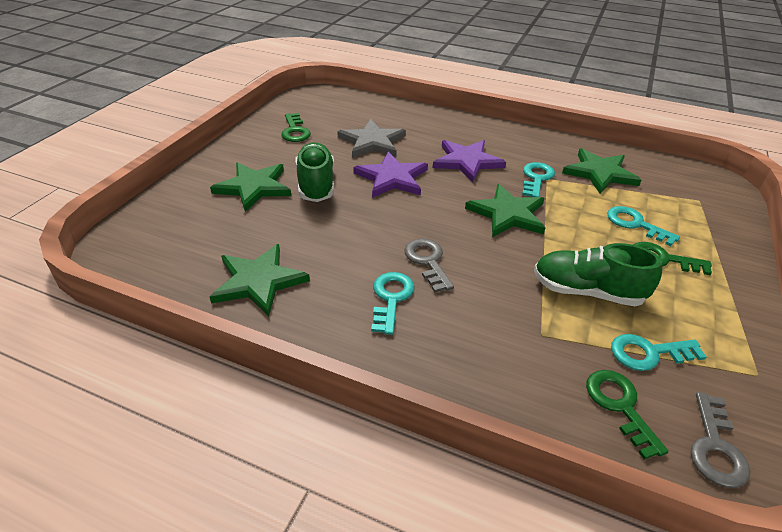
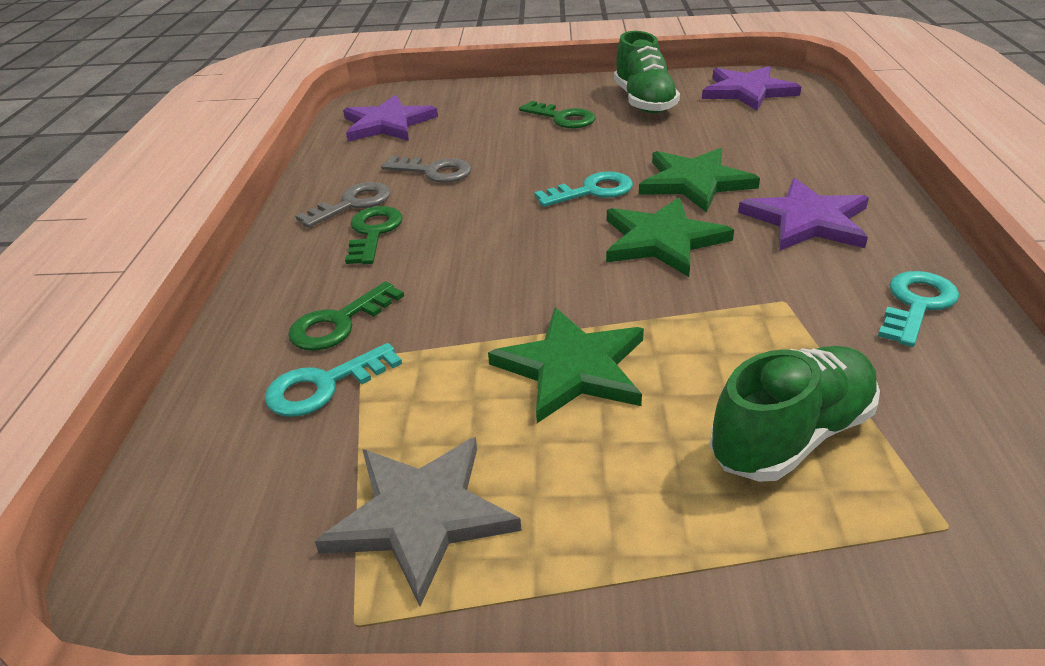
green star: [210,162,291,212] [210,244,310,316] [465,184,545,237] [562,148,641,194] = 4 -> [488,308,644,423] [606,198,734,277] [639,148,760,213] = 3
purple star: [353,152,428,198] [433,140,506,182] = 2 -> [343,95,438,142] [702,66,801,111] [738,178,869,251] = 3
turquoise key: [371,272,415,335] [522,162,555,197] [607,206,680,246] [611,334,707,371] = 4 -> [265,343,402,417] [534,171,633,207] [878,271,959,347] = 3

